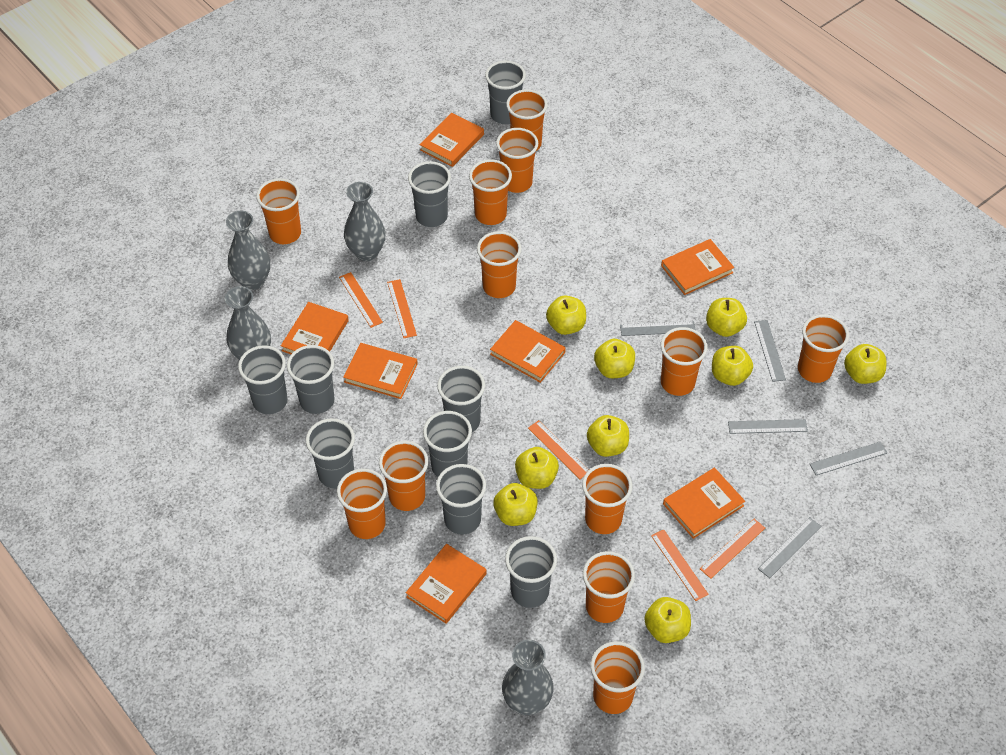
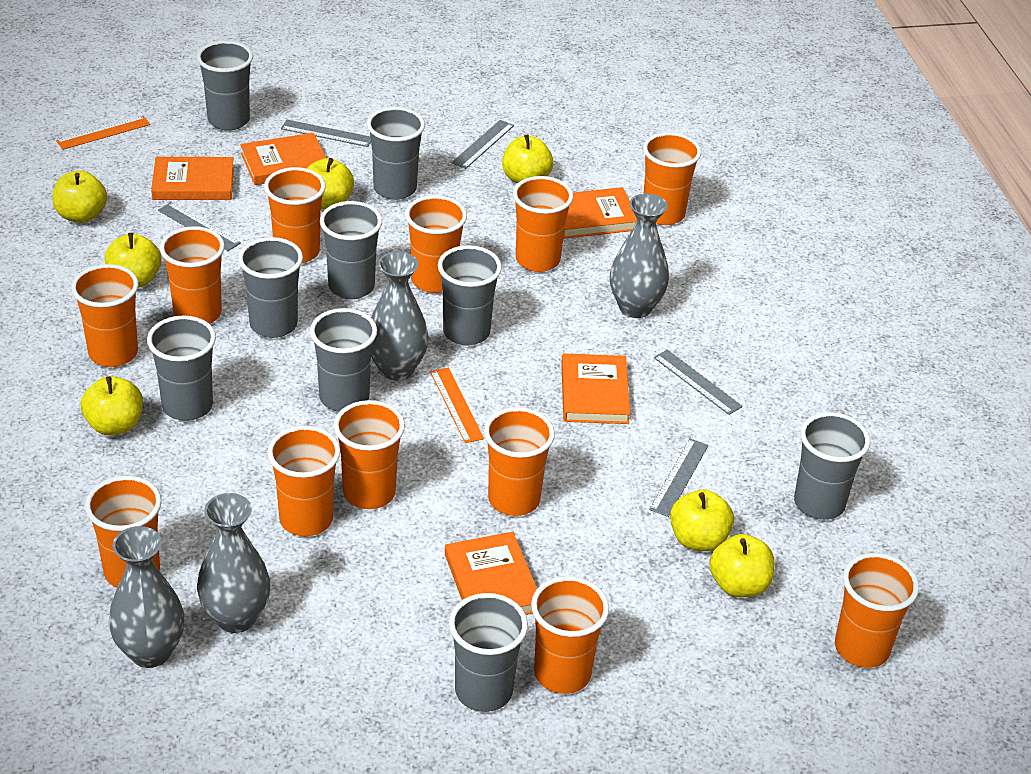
orange book: [281,302,349,354] [343,343,418,399] [406,544,487,624] [420,113,484,167] [490,320,566,383] [661,239,734,295] [663,467,745,539] = 7 -> [151,157,234,200] [240,133,326,185] [445,532,537,615] [561,353,630,424] [563,187,637,239] = 5
orange ruler: [339,272,383,328] [387,279,417,338] [528,420,589,479] [651,529,709,601] [700,519,765,579] = 5 -> [56,116,150,150] [430,367,484,443] = 2
yellow apple: [493,483,538,526] [515,447,559,489] [546,295,586,335] [587,415,629,457] [594,339,635,378] [644,597,691,643] [706,298,747,337] [712,346,753,386] [844,344,887,384] = 9 -> [52,170,107,223] [81,376,143,436] [105,233,162,288] [307,158,354,210] [502,134,553,183] [670,489,734,551] [709,534,775,597] = 7

